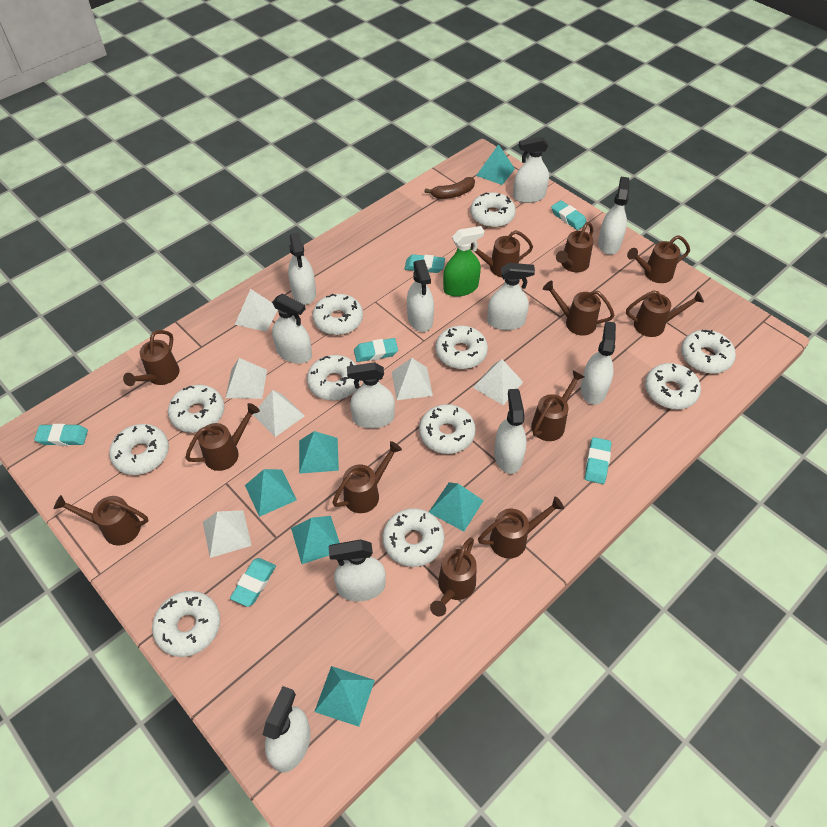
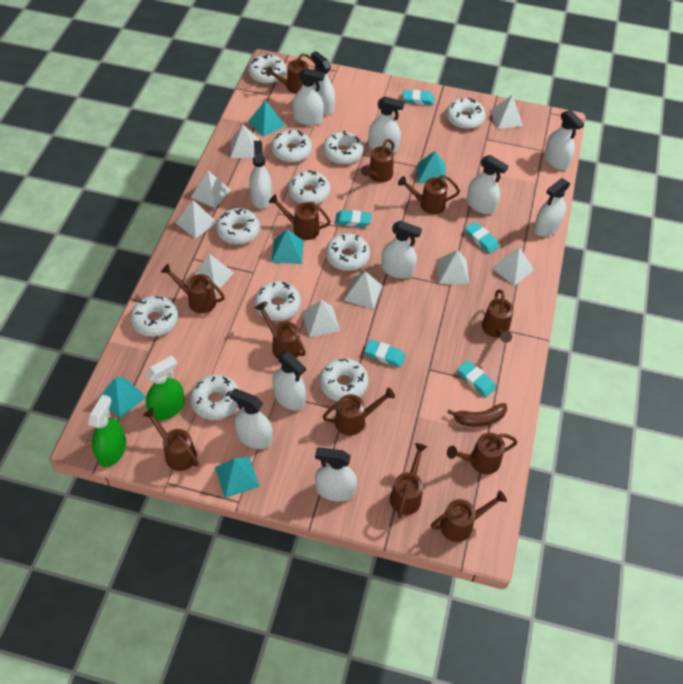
green spray bottle: [443,226,484,297] = 1 -> [88,395,126,467] [145,356,185,421] = 2
turquoise eraser: [34,424,88,446] [230,558,276,607] [354,338,398,362] [405,254,445,273] [551,200,587,230] [585,437,611,484] = 6 -> [335,210,372,227] [364,339,406,368] [403,90,434,105] [457,360,496,397] [465,222,499,253] = 5
turquoise pyramid: [245,469,297,517] [291,516,340,564] [299,431,339,474] [314,666,375,727] [429,482,484,531] [476,144,515,185] = 6 -> [98,377,146,418] [215,456,260,498] [248,100,285,137] [271,229,304,264] [418,151,446,184] = 5
white pyramid: [203,510,252,558] [226,358,267,399] [235,289,278,332] [252,390,305,437] [392,358,433,400] [473,359,523,405] = 6 -> [176,200,217,239] [191,171,231,208] [194,254,234,293] [230,125,259,158] [302,300,340,337] [344,271,383,309] [437,250,469,284] [490,95,523,129] [492,247,534,286] = 9

